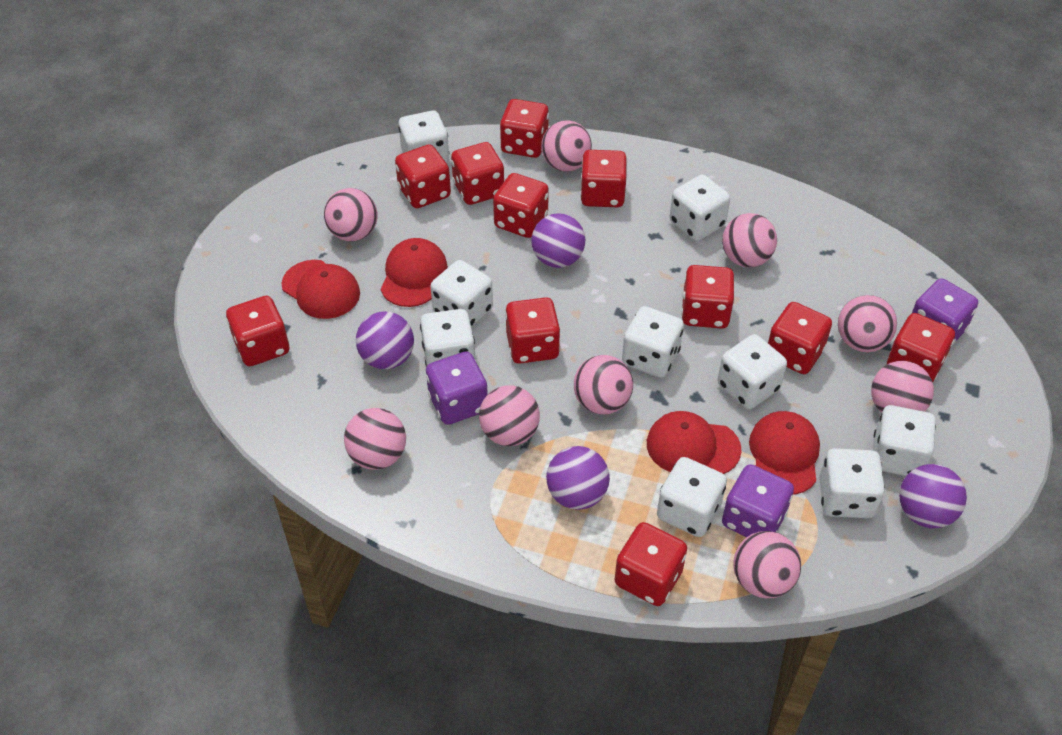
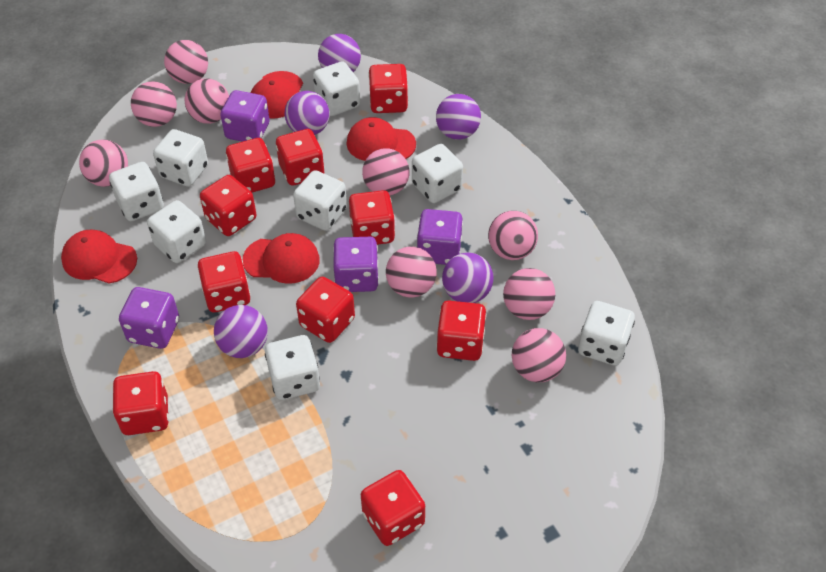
purple ball: [356,311,414,369] [531,213,585,268] [546,446,610,510] [899,464,967,528] = 4 -> [214,305,268,358] [285,91,330,135] [318,34,361,72] [436,94,481,140] [442,252,494,303] = 5
purple dice: [426,351,488,425] [722,464,794,537] [912,278,978,345] = 3 -> [119,287,179,349] [220,90,270,142] [333,237,379,292] [417,209,463,265] = 4
red dice: [226,296,289,366] [395,144,451,208] [451,142,504,205] [493,173,549,238] [500,99,549,158] [505,297,560,364] [580,150,627,207] [614,522,687,606] [682,265,735,329] [768,302,832,374] [887,313,955,383] = 11 -> [113,371,169,435] [198,251,250,312] [200,175,256,236] [226,138,275,193] [276,129,324,186] [296,277,355,343] [349,190,395,245] [361,470,425,546] [368,64,408,113] [436,301,486,361] = 10
white dice: [398,111,449,163] [420,309,475,367] [430,260,493,327] [622,306,684,378] [657,457,727,537] [669,175,730,241] [718,334,787,409] [819,448,885,518] [873,405,936,476] = 9 -> [109,162,164,221] [147,200,206,263] [153,129,208,187] [265,335,320,400] [293,170,347,231] [313,61,360,116] [412,144,463,203] [578,301,635,366] = 8

